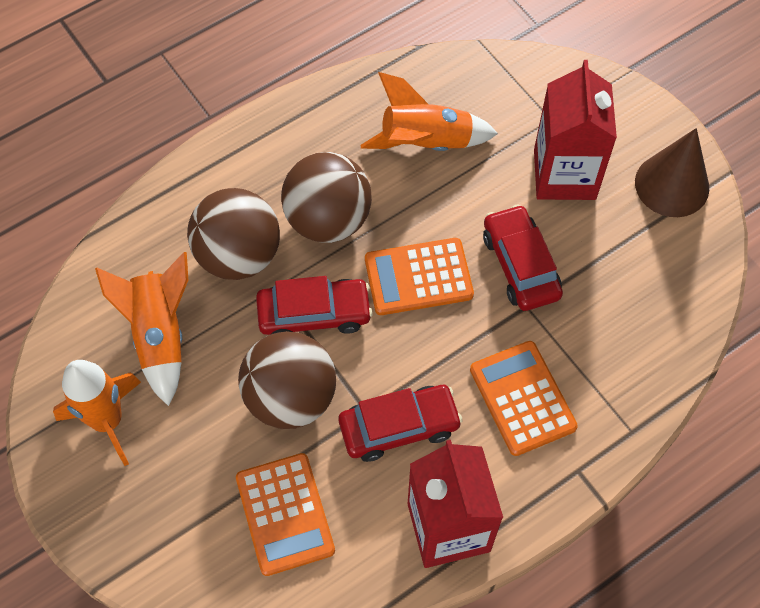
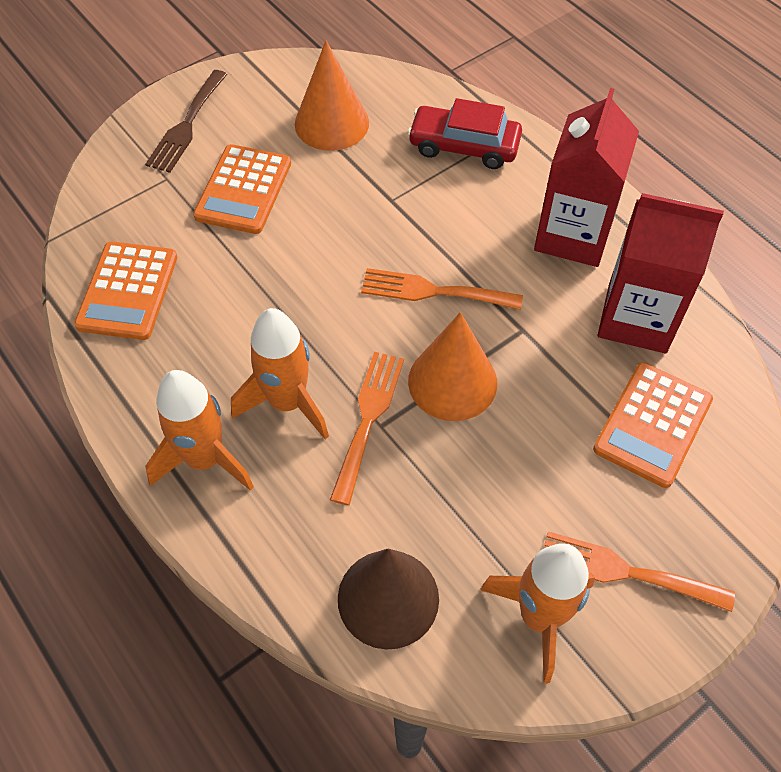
brown ball: [187,188,280,280] [238,331,336,429] [281,152,372,243] = 3 -> none = 0
brown fork: none = 0 -> [145,70,227,173] = 1
orange cone: none = 0 -> [295,40,369,151] [408,312,497,421] = 2
orange fork: none = 0 -> [330,352,404,505] [361,268,523,310] [544,531,735,612] = 3
red car: [256,276,373,335] [339,385,463,462] [483,204,563,311] = 3 -> [408,98,522,169] = 1

